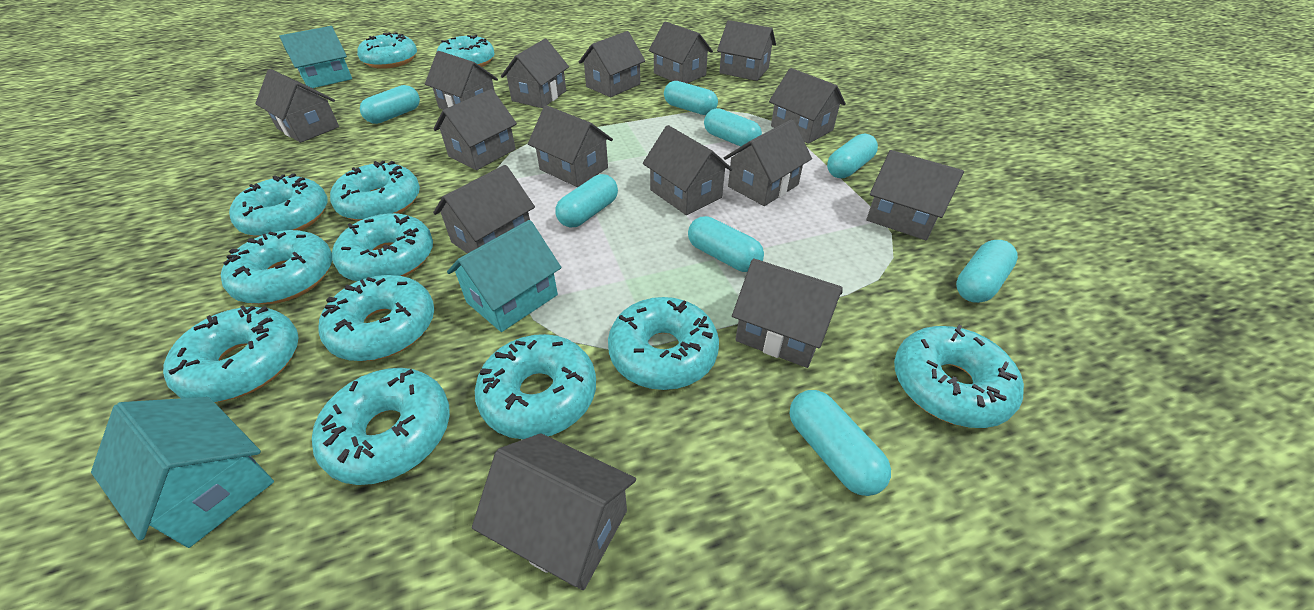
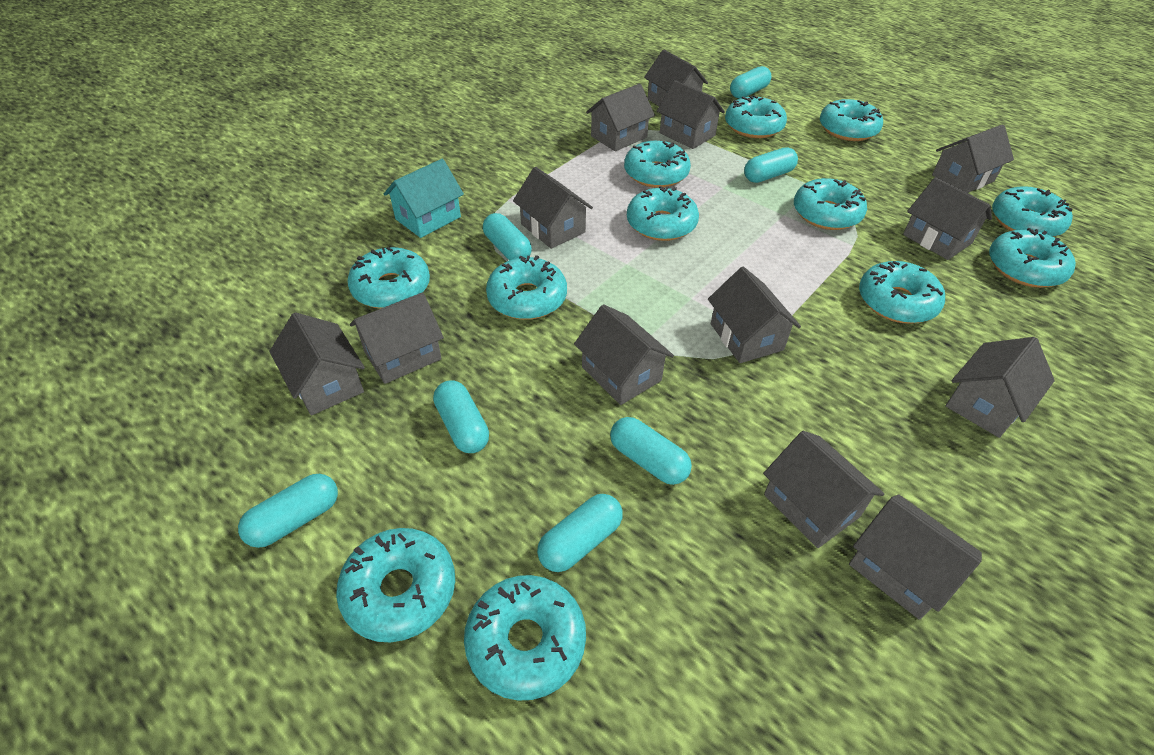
grey house: [255,69,339,143] [425,51,498,110] [433,165,535,254] [434,89,517,170] [472,433,636,590] [501,39,569,108] [528,105,613,187] [579,31,645,97] [643,125,732,215] [648,21,713,83] [717,20,776,81] [724,119,812,206] [732,258,843,368] [769,68,846,144] [866,150,964,240] = 15 -> [270,312,365,416] [350,292,444,384] [513,167,593,249] [574,304,674,405] [586,84,655,151] [644,50,708,106] [657,80,725,149] [708,267,801,363] [763,431,884,548] [849,494,982,620] [903,177,992,260] [932,124,1014,193] [946,337,1055,438] = 13
turquoise capsule: [360,85,420,124] [555,174,618,227] [664,81,718,115] [688,216,764,272] [704,108,762,147] [790,390,891,496] [827,134,878,178] [956,240,1018,303] = 8 -> [238,474,338,548] [433,380,489,453] [483,213,532,260] [537,494,623,572] [610,417,692,485] [730,66,771,99] [744,147,798,183] = 7
turquoise house: [91,397,274,548] [279,26,352,88] [447,220,561,332] = 3 -> [384,159,464,238] = 1

